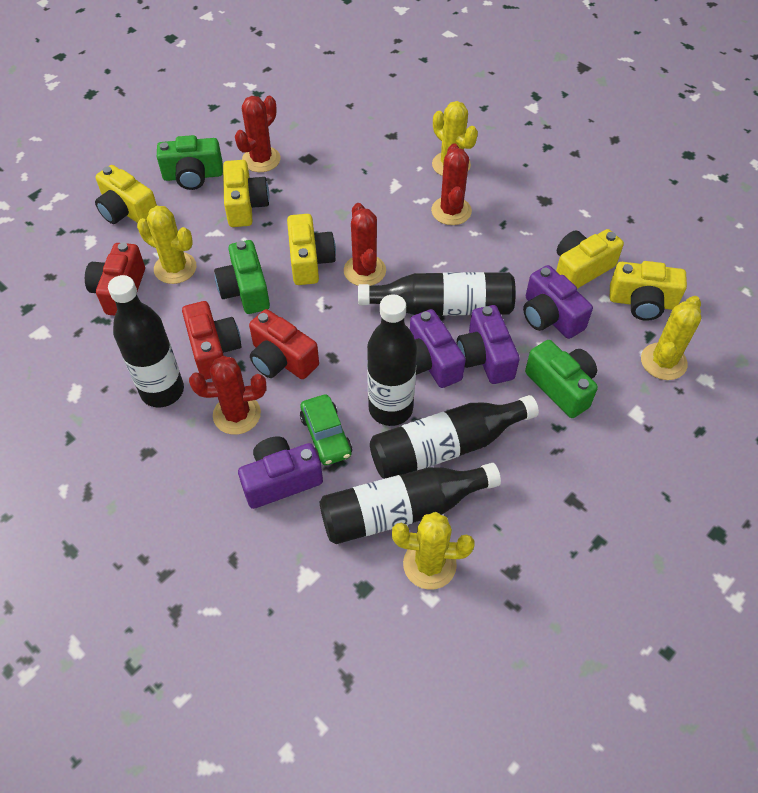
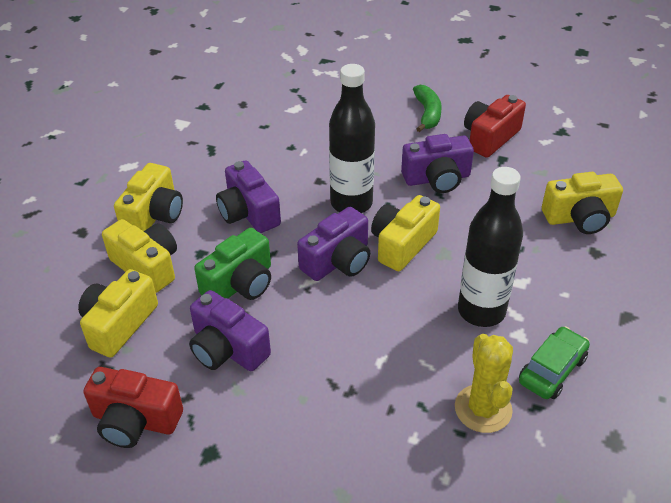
black bottle: [108,275,184,407] [320,463,501,544] [358,272,516,315] [367,294,417,426] [370,395,539,479] = 5 -> [329,64,375,213] [458,167,523,327] = 2
green banana: none = 0 -> [413,85,442,132] = 1
green camera: [157,135,223,190] [214,240,270,314] [525,340,598,418] = 3 -> [194,228,271,300] = 1
red cactus: [189,356,266,435] [235,96,281,172] [344,203,386,286] [431,143,472,225] = 4 -> none = 0
red camera: [85,243,145,316] [182,301,241,380] [249,309,319,379] = 3 -> [83,367,183,448] [464,95,526,158] = 2
yellow cactus: [137,206,197,284] [392,512,475,590] [432,101,478,176] [641,296,701,380] = 4 -> [455,334,513,433] = 1

